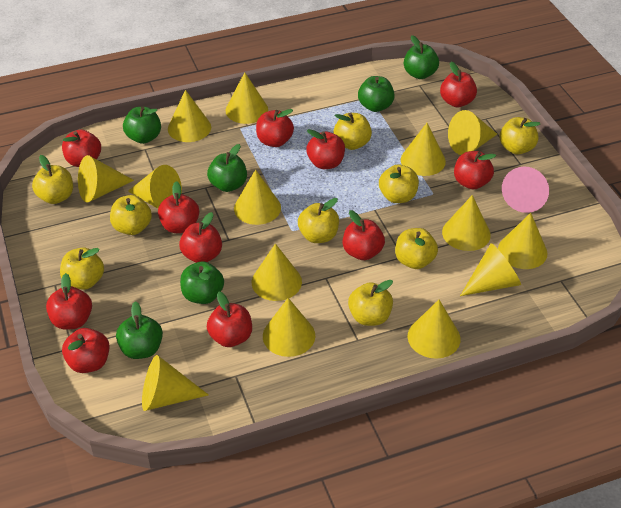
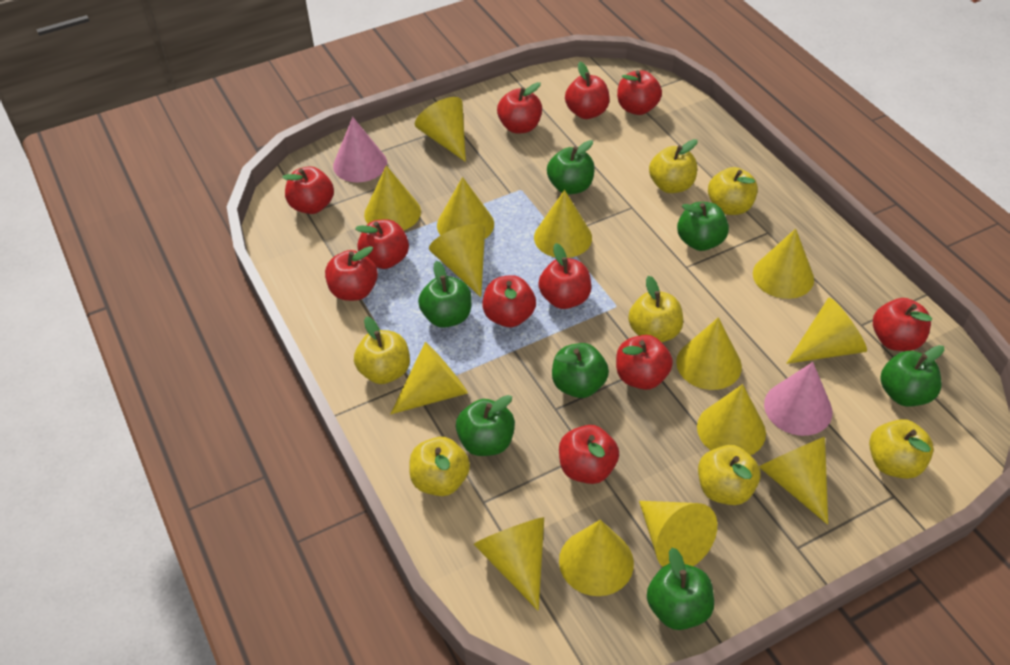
green apple: [116,301,163,359] [123,107,161,144] [180,261,224,304] [207,144,247,192] [358,76,395,112] [404,35,439,79] = 6 -> [418,261,472,328] [456,395,515,456] [547,140,595,194] [552,343,609,398] [647,548,714,630] [677,202,729,251] [880,345,944,407] = 7
pink cone: [502,166,549,213] = 1 -> [333,117,387,182] [764,362,832,436] = 2
yellow apple: [32,155,73,204] [60,247,104,290] [110,195,152,235] [298,198,339,243] [334,113,372,150] [348,280,393,326] [379,164,419,203] [395,228,438,269] [500,117,540,155] = 9 -> [354,316,410,384] [409,437,470,496] [628,276,683,342] [649,139,698,193] [698,445,761,505] [708,167,758,215] [869,419,934,479] = 7

